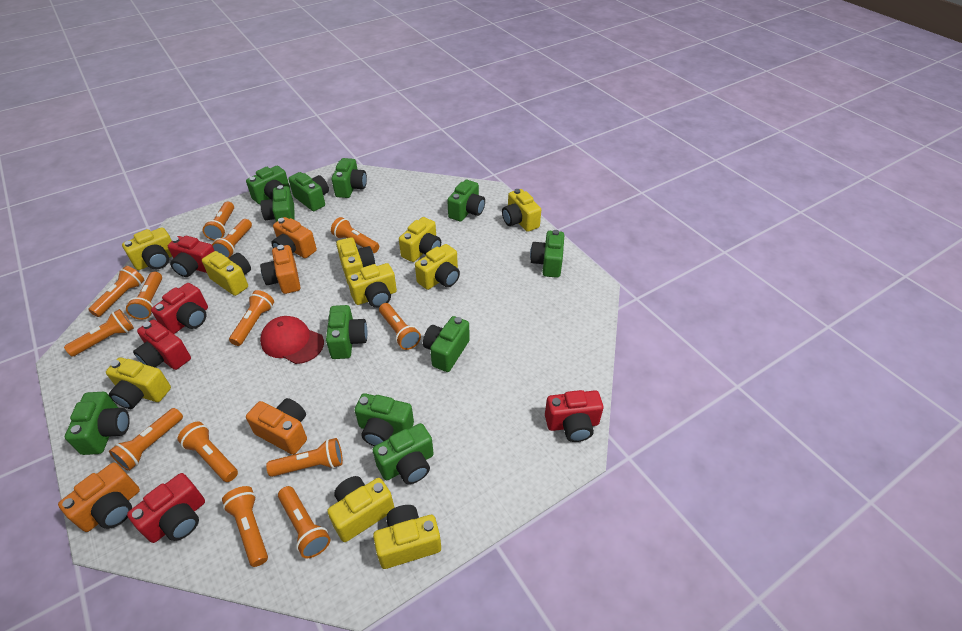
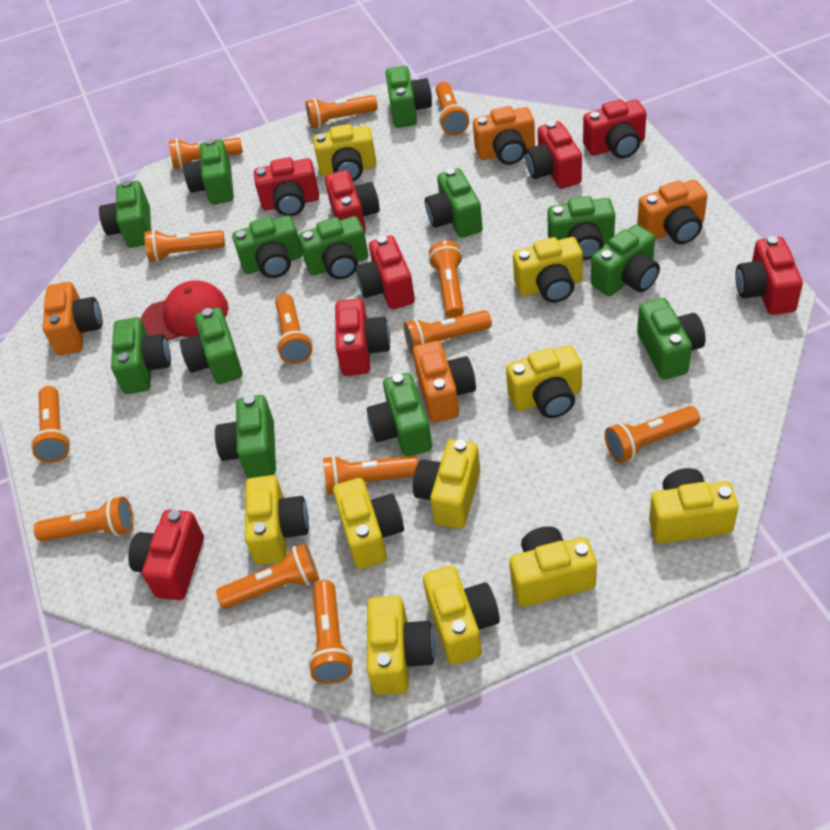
green camera: [65,392,130,455] [246,166,290,204] [260,185,295,222] [288,172,329,211] [326,305,368,359] [332,158,367,198] [354,393,414,446] [373,423,434,484] [423,316,470,372] [447,180,485,222] [530,230,564,278] = 11 -> [99,180,151,248] [111,317,171,394] [180,307,242,384] [183,138,234,205] [215,395,276,478] [232,215,303,278] [299,216,368,279] [367,373,432,456] [386,66,432,128] [425,168,483,238] [547,196,615,260] [591,225,660,296] [637,298,706,379] = 13
red camera: [127,473,205,543] [133,320,191,370] [151,283,208,334] [168,236,214,277] [545,390,603,442] = 5 -> [128,510,204,600] [254,157,319,216] [325,170,380,233] [335,299,390,376] [355,236,415,309] [525,121,582,189] [583,99,647,159] [735,236,803,315] = 8

